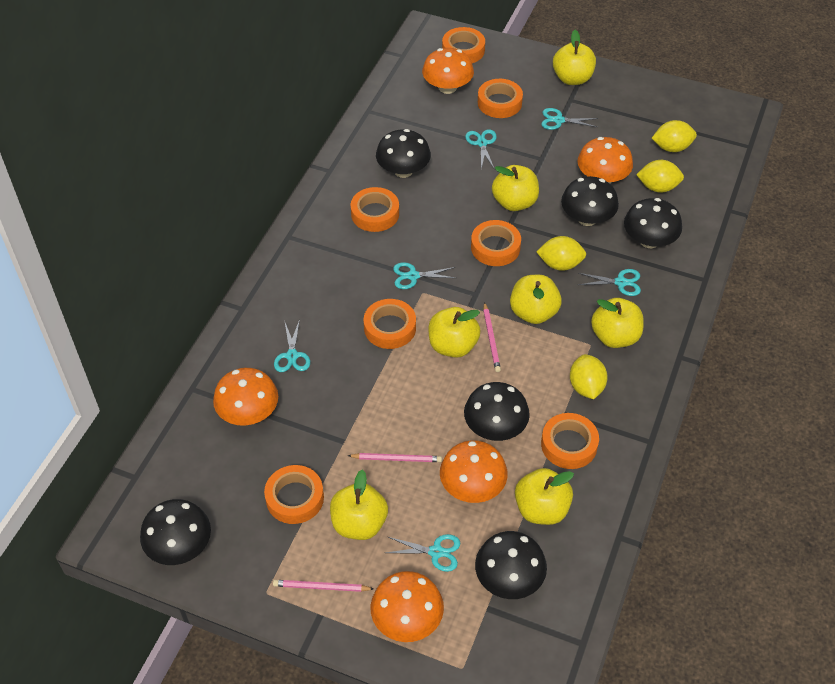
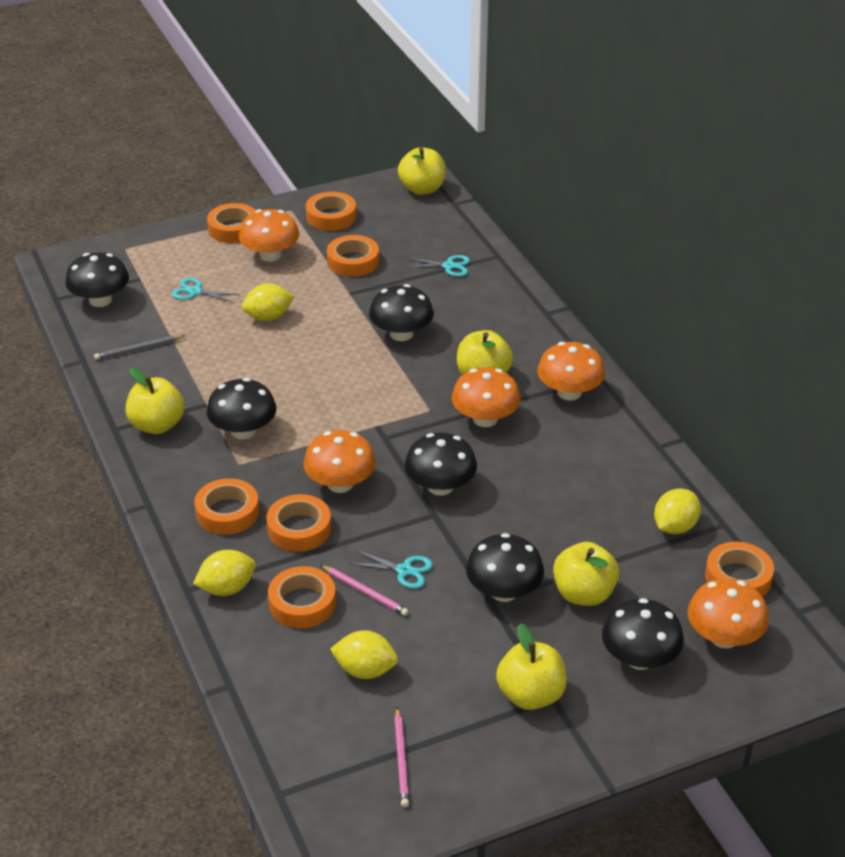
grey pencil: none = 0 -> [94,335,186,360] = 1
pink pencil: [273,580,374,592] [348,453,442,462] [483,302,501,372] = 3 -> [320,565,409,616] [395,707,409,807] = 2
turquoise scissors: [274,319,310,372] [386,534,460,572] [393,262,455,289] [465,129,497,170] [541,108,598,130] [578,269,641,296] = 6 -> [172,278,241,303] [349,550,433,589] [404,255,470,277] = 3
yellow apple: [330,470,388,540] [428,307,481,358] [492,165,539,211] [510,275,562,324] [515,468,574,525] [553,30,596,85] [591,298,644,348] = 7 -> [126,368,185,434] [398,147,446,195] [457,330,513,375] [496,623,567,710] [553,542,619,606] = 5

